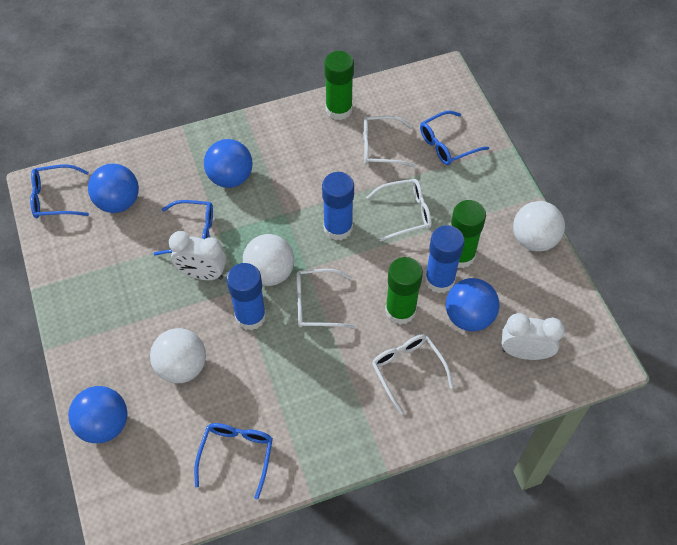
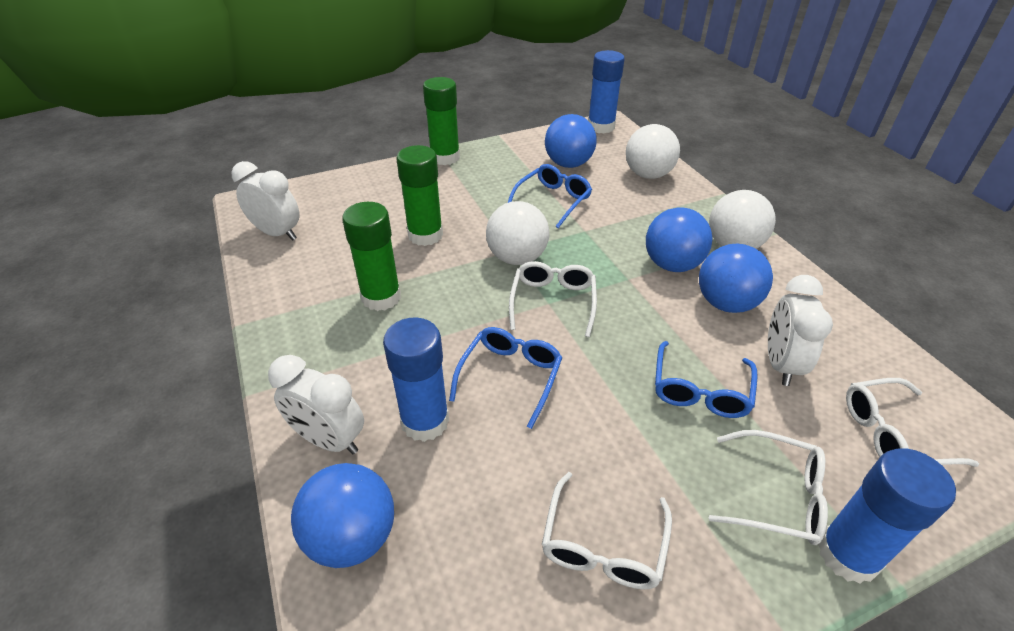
blue glasses: [30,164,89,218] [154,200,213,256] [194,423,273,499] [420,111,489,165] = 4 -> [449,327,563,429] [507,164,592,228] [655,341,757,418] = 3
white clock: [169,231,226,280] [501,313,565,360] = 2 -> [231,161,300,241] [268,355,364,454] [768,275,833,386] = 3

